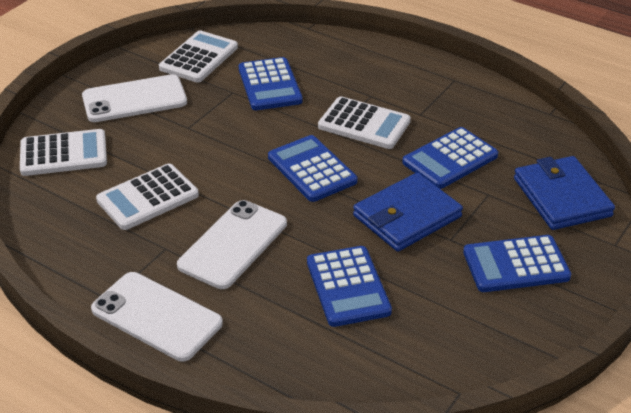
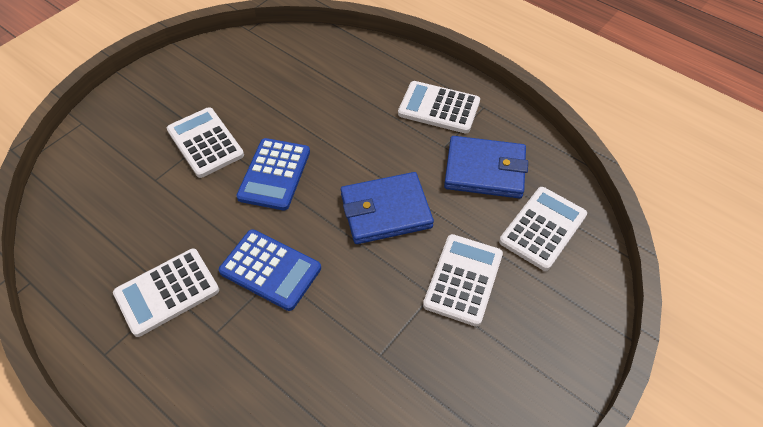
blue calculator: [239,57,303,110] [268,135,357,202] [307,246,392,327] [402,127,498,189] [463,235,571,292] = 5 -> [219,229,321,311] [236,138,310,210] = 2
white calculator: [20,129,107,176] [96,163,199,230] [159,31,238,83] [318,97,411,149] = 4 -> [113,249,219,337] [167,107,244,178] [398,81,480,133] [423,234,503,327] [499,187,587,271] = 5
white phone: [82,74,187,122] [91,272,223,361] [177,200,287,289] = 3 -> none = 0

